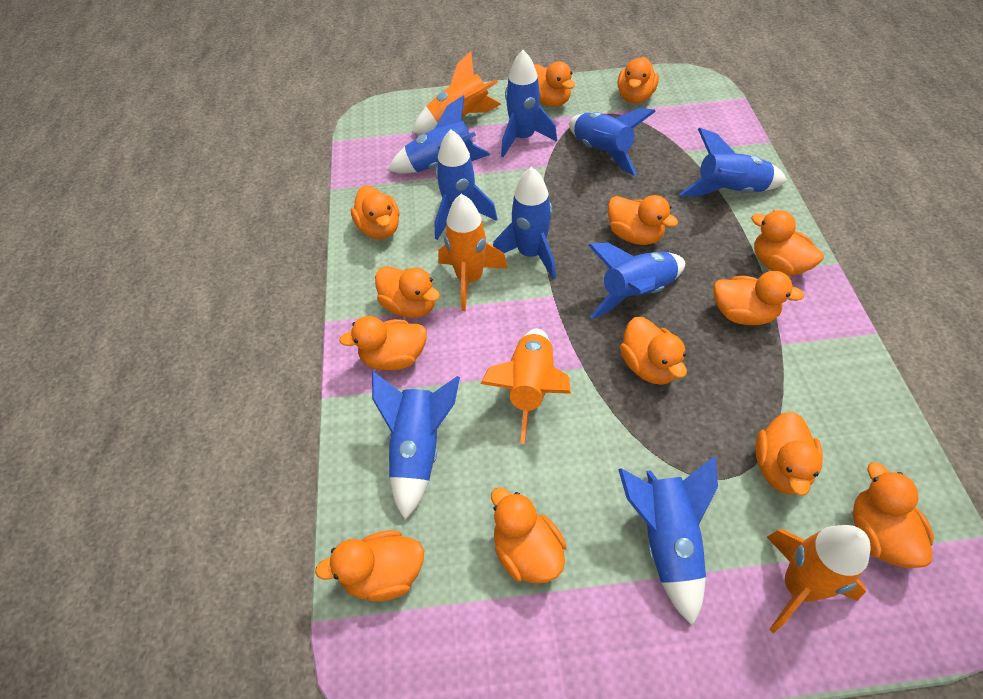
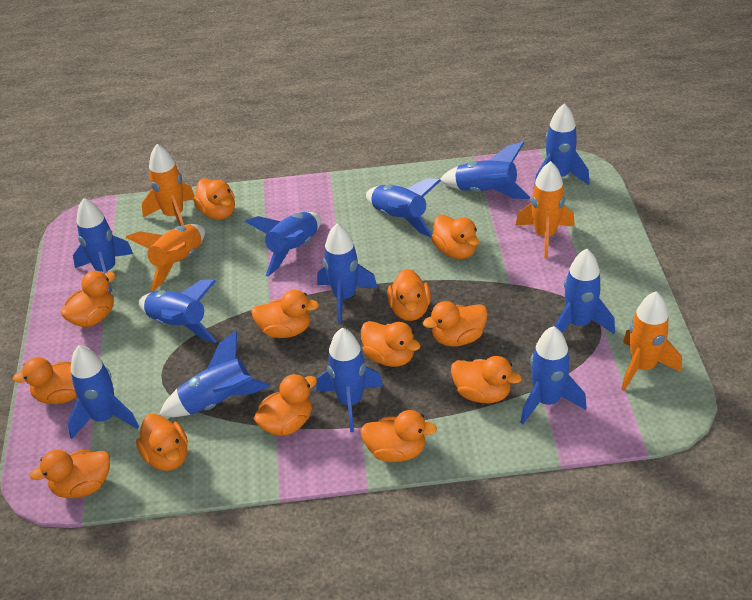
blue rocket: [372,372,460,520] [387,95,490,174] [434,130,497,240] [493,167,556,279] [501,50,557,157] [569,108,656,176] [588,243,685,319] [618,456,718,626] [679,128,787,197] = 9 -> [67,345,139,439] [73,198,133,293] [139,280,217,343] [159,331,270,417] [245,212,321,276] [316,328,383,432] [317,223,378,323] [366,179,441,237] [440,142,530,199] [520,326,587,424] [534,103,589,186] [554,249,615,334] = 12

